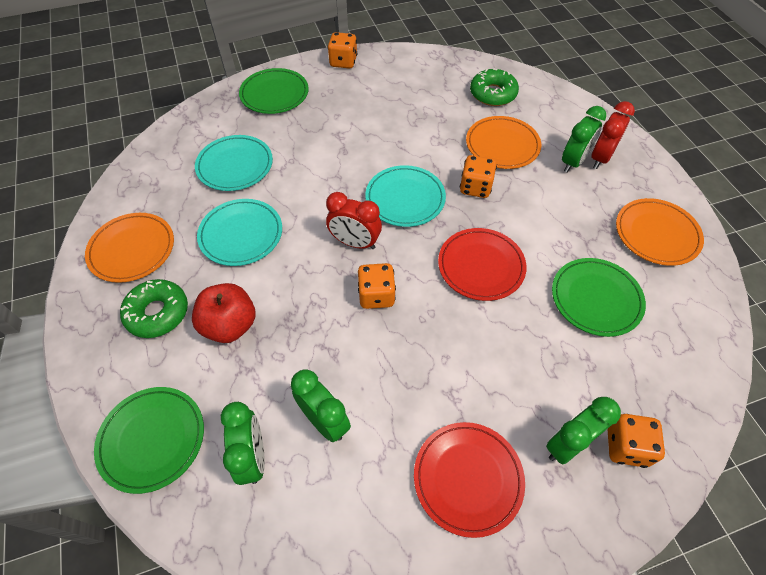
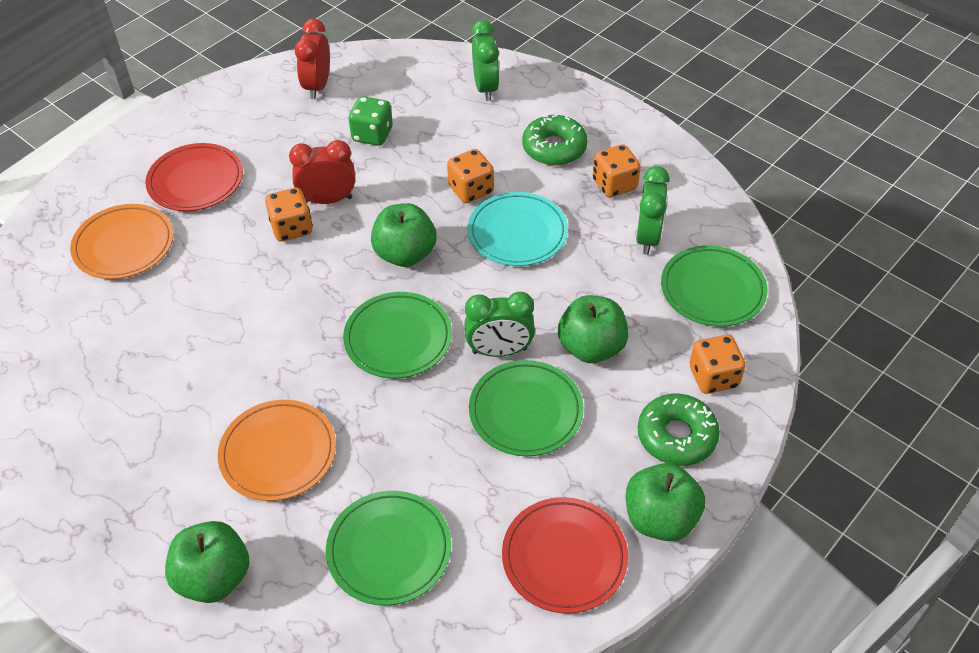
green apple: none = 0 -> [165,521,249,603] [371,203,436,267] [558,295,628,363] [626,463,705,541] = 4
green clock: [221,402,265,485] [291,369,351,442] [546,397,621,464] [562,106,606,173] = 4 -> [464,292,535,357] [471,20,500,101] [636,166,670,255] = 3
green dice: none = 0 -> [348,96,393,146] = 1
green plate: [94,387,204,494] [239,68,309,114] [552,258,646,337] = 3 -> [326,491,451,606] [343,292,452,379] [469,360,584,456] [661,245,768,327] = 4
orange plate: [85,213,174,283] [466,116,541,169] [616,198,704,266] = 3 -> [70,204,174,279] [218,400,336,501] = 2
red apple: [192,283,255,343] = 1 -> none = 0
turquoise plate: [195,135,273,191] [197,199,282,266] [365,165,446,227] = 3 -> [467,192,568,266] = 1

